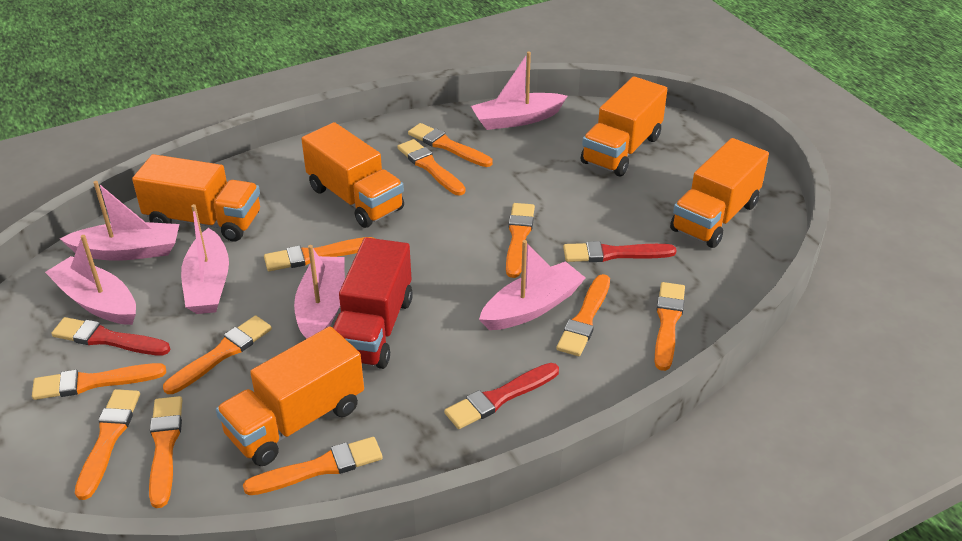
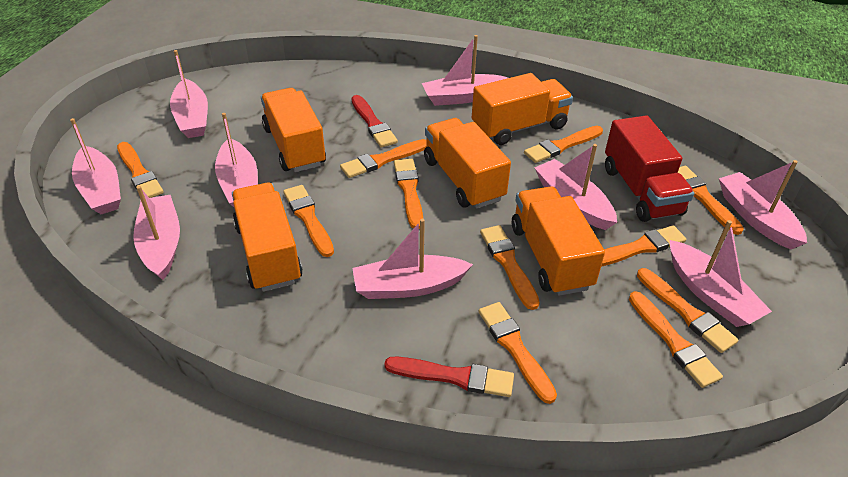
pink boat: [45,235,136,325] [60,181,179,261] [181,204,229,314] [294,245,345,339] [471,51,567,130] [479,240,585,330] = 6 -> [70,118,121,214] [133,186,180,280] [170,50,208,138] [215,113,258,207] [352,218,473,299] [422,35,508,106] [535,144,617,230] [669,220,772,327] [719,160,807,249] = 9
red brush: [51,317,171,355] [444,363,559,429] [563,241,677,262] = 3 -> [352,95,398,147] [384,357,514,397] = 2

